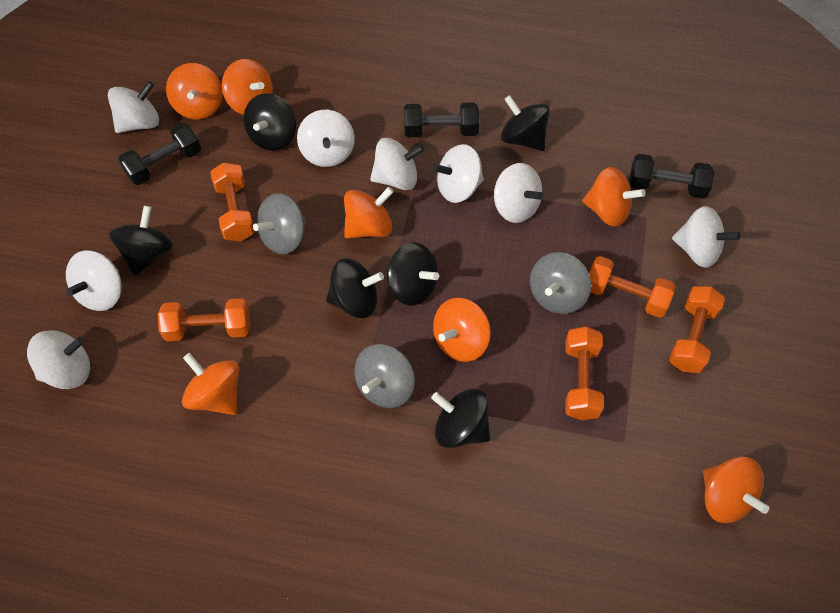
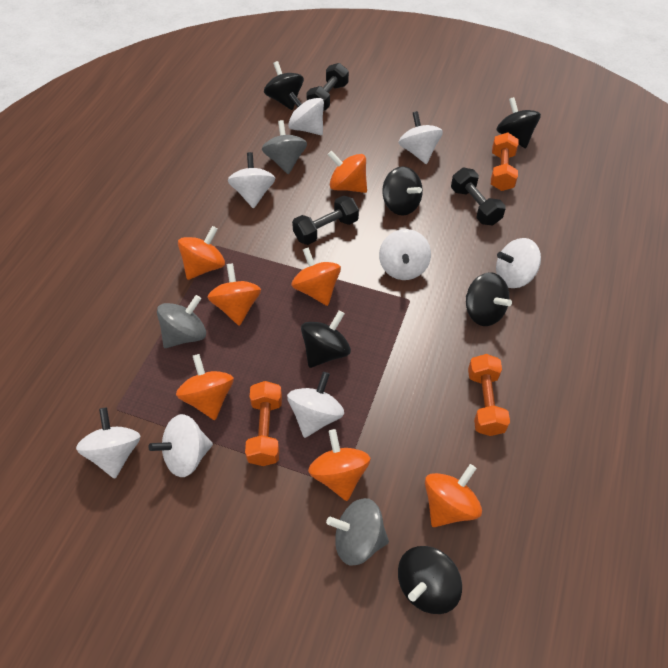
orange dumbbell: [158,298,250,341] [211,162,255,241] [565,327,604,420] [589,256,676,318] [669,286,725,373] = 5 -> [245,381,282,466] [468,354,510,436] [491,132,518,191] = 3

